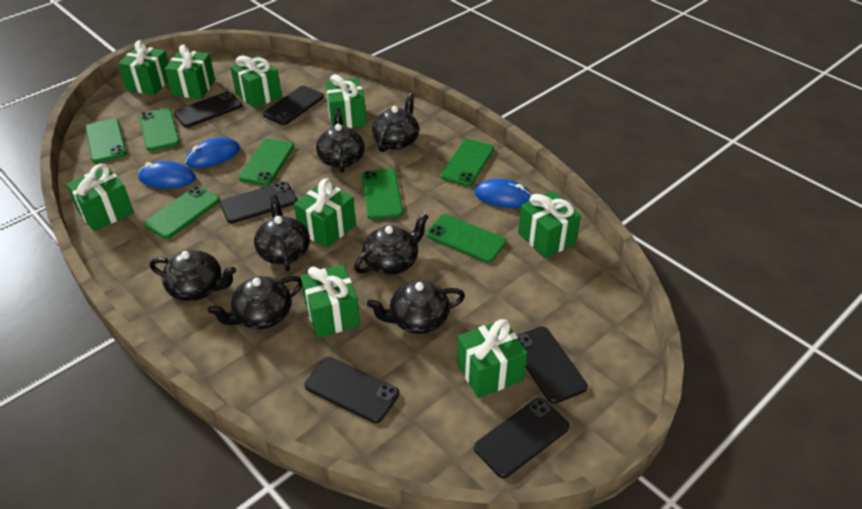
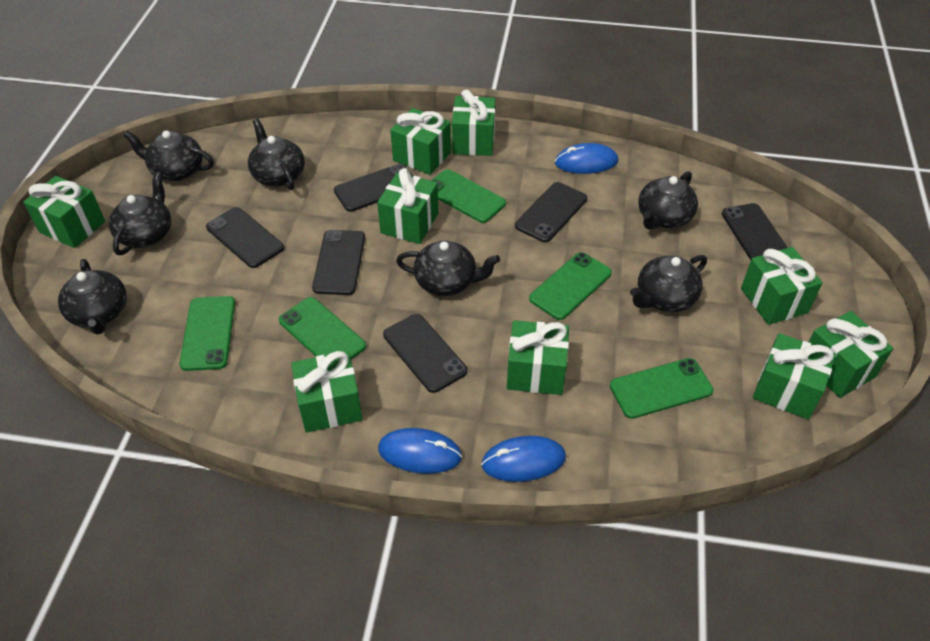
green phone: [85,118,127,163] [139,108,180,151] [144,186,220,239] [239,139,294,186] [362,169,403,219] [427,214,506,263] [441,139,494,186] = 7 -> [180,296,235,371] [279,297,366,359] [431,169,506,223] [529,252,612,320] [610,358,713,419] = 5

